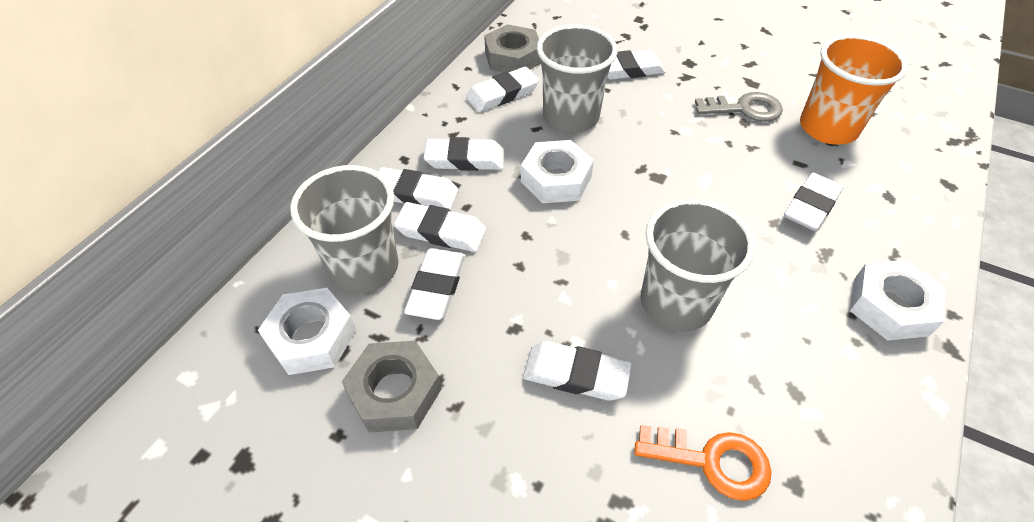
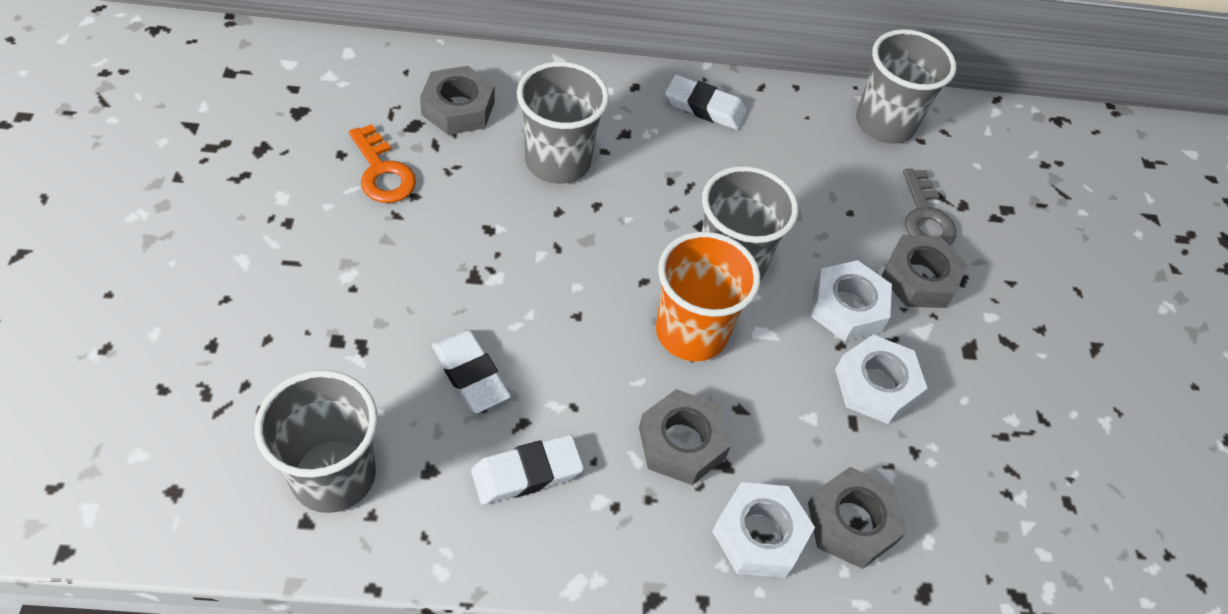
grey cup: [290,165,398,294] [537,24,618,133] [641,199,755,331] = 3 -> [255,370,378,513] [517,62,609,184] [702,166,799,281] [856,29,956,144] = 4
grey nut: [341,341,442,433] [484,24,541,72] = 2 -> [420,66,495,135] [639,389,731,485] [808,467,907,569] [881,235,967,308] = 4
white eraser: [378,167,459,210] [394,202,486,252] [404,248,465,320] [423,137,504,171] [466,67,539,112] [523,341,632,401] [607,50,666,80] [784,173,843,231] = 8 -> [432,330,511,413] [471,435,584,505] [665,75,747,130] = 3

